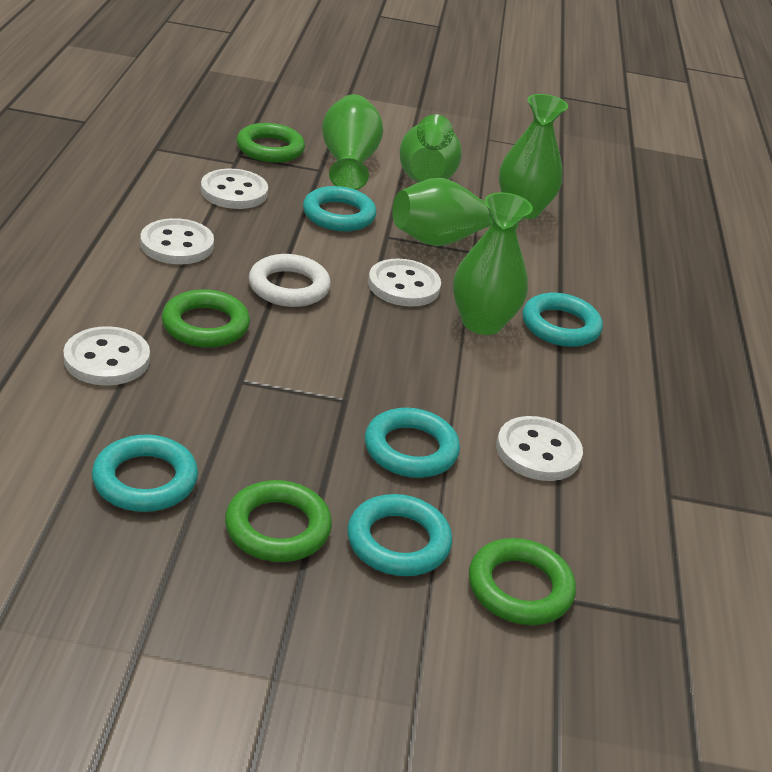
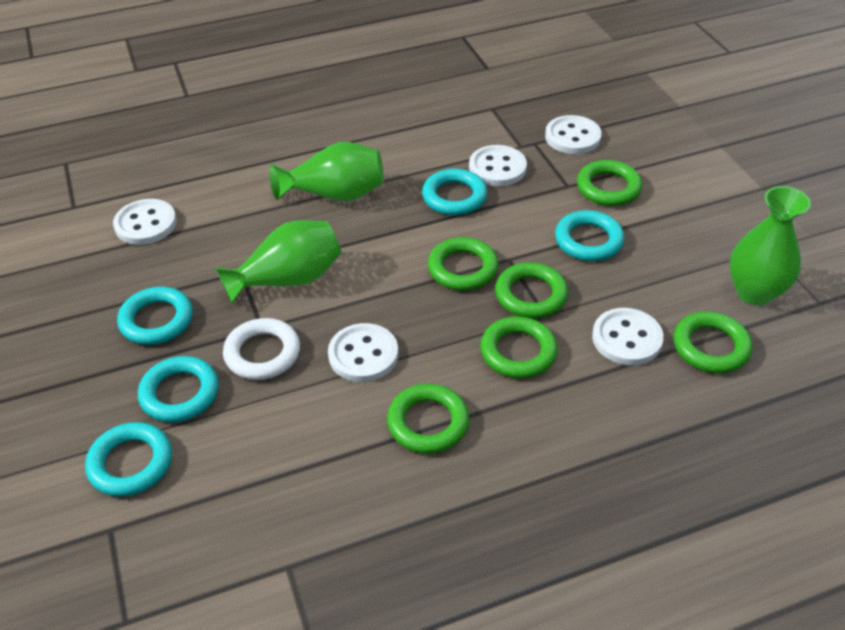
green ring: [162,289,250,348] [225,480,332,562] [236,123,305,163] [469,538,576,625] = 4 -> [387,384,469,454] [428,237,499,291] [480,316,558,379] [495,262,568,319] [577,160,643,206] [673,312,753,373] = 6
green vase: [322,94,383,190] [392,178,518,246] [399,114,462,183] [453,192,533,335] [499,94,568,219] = 5 -> [215,220,341,304] [269,142,384,201] [730,186,811,306] = 3

